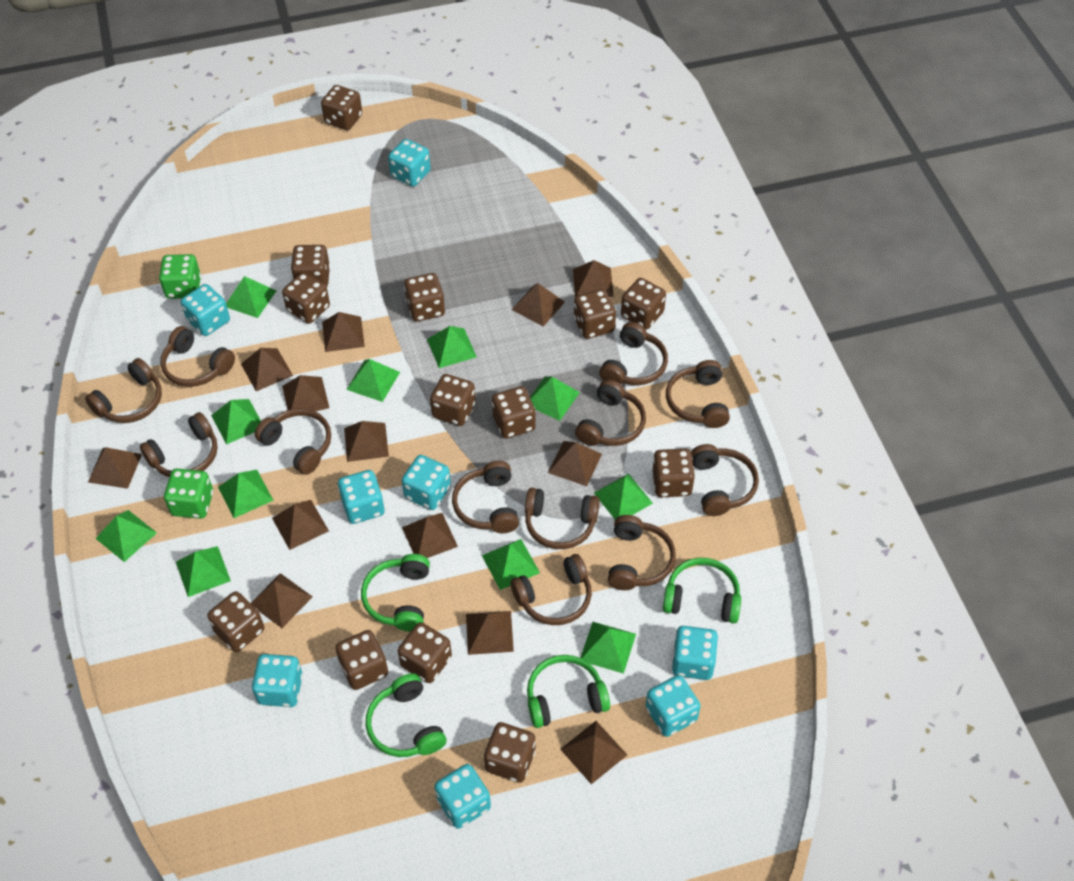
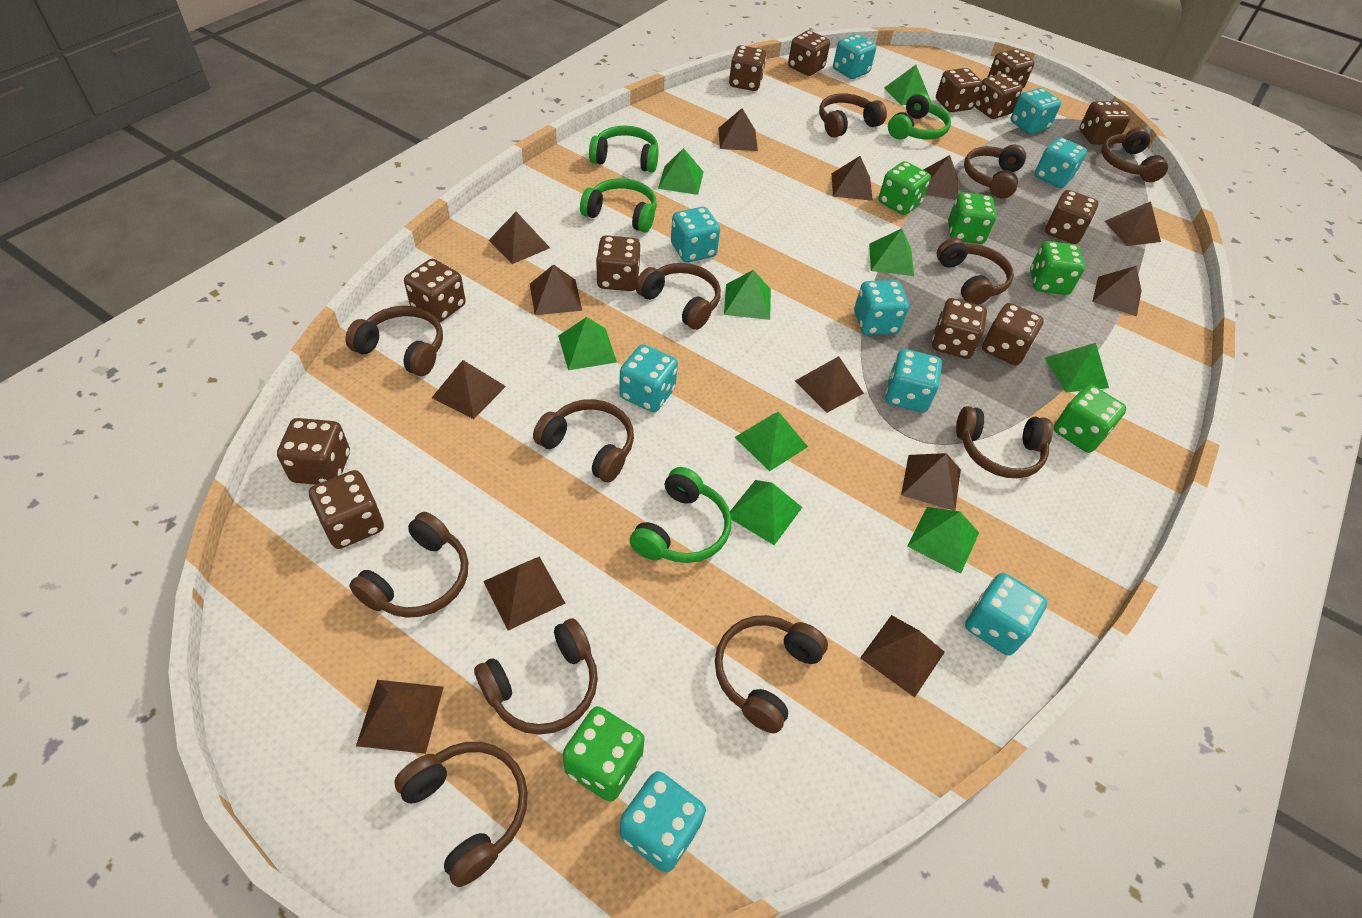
green dice: [159,254,201,299] [164,468,213,519] = 2 -> [562,706,645,802] [878,161,931,215] [948,192,996,244] [1030,241,1085,295] [1054,385,1127,453] = 5
green pyramid: [95,510,157,562] [176,546,231,597] [211,399,261,444] [218,470,273,518] [226,276,276,318] [346,359,400,402] [427,326,477,368] [482,539,540,590] [530,376,580,421] [580,622,636,674] [594,473,653,520] = 11 -> [558,317,617,370] [658,148,704,195] [724,270,771,320] [730,480,802,545] [735,412,808,471] [869,229,914,276] [884,65,929,106] [907,507,979,574] [1045,343,1109,392] = 9
turquoise dice: [181,284,230,336] [252,654,303,707] [338,470,384,524] [388,139,431,187] [402,455,451,510] [434,764,491,829] [646,675,701,737] [672,626,718,680] = 8 -> [619,344,678,412] [620,771,706,872] [671,207,720,263] [833,34,876,79] [854,280,909,335] [885,349,942,413] [965,573,1047,656] [1011,88,1061,134] [1034,137,1087,188] = 9

